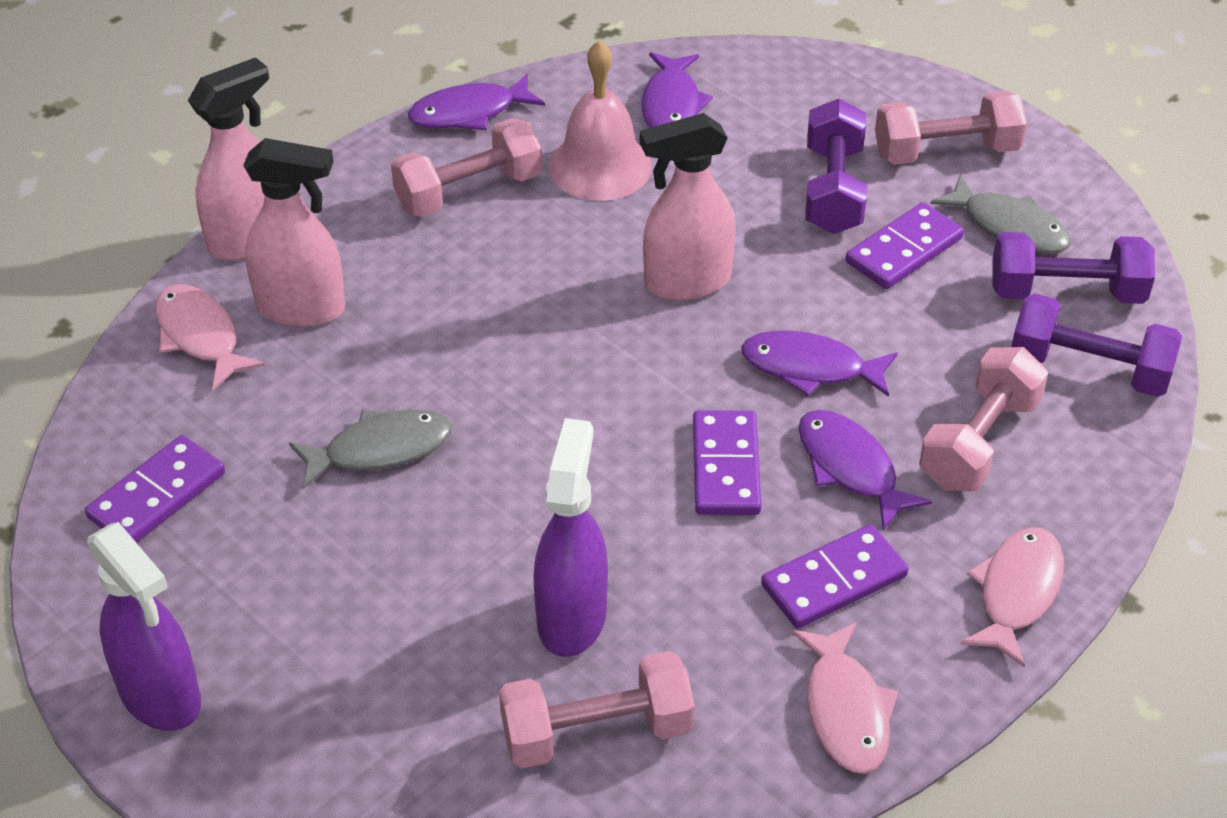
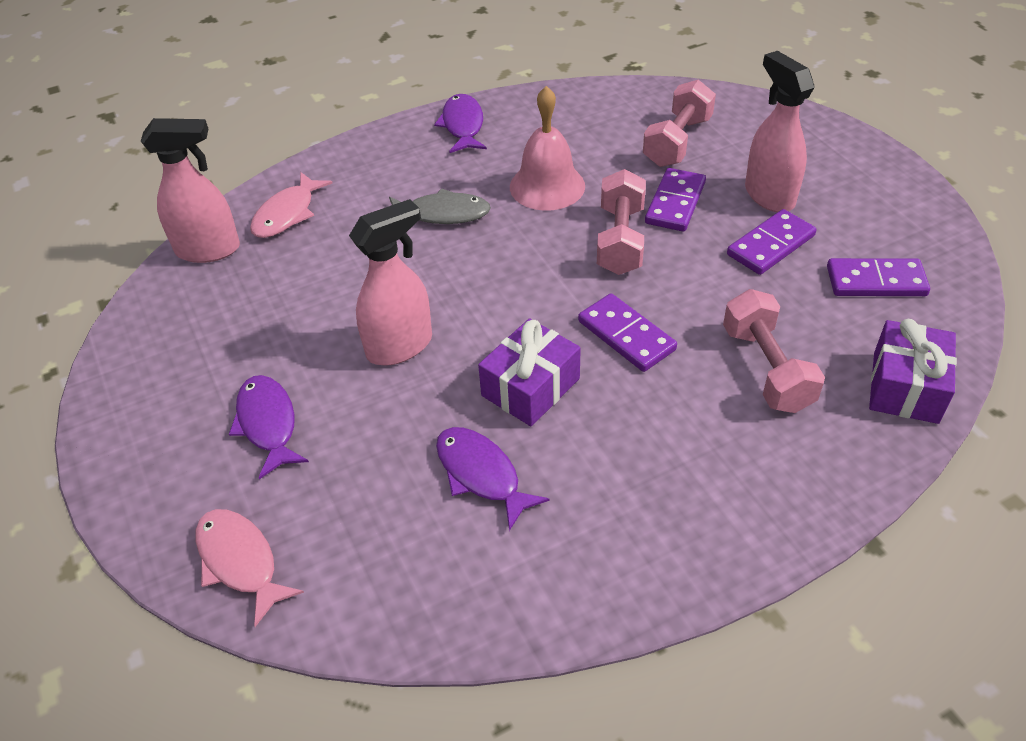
grey fish: [289,410,452,489] [930,174,1072,254] = 2 -> [389,188,491,224] = 1
pink dumbbell: [391,118,543,217] [499,651,695,768] [875,90,1027,165] [919,347,1048,491] = 4 -> [597,169,646,275] [643,80,716,167] [723,289,825,413] = 3
pink fish: [155,284,265,390] [792,622,899,774] [960,527,1064,668] = 3 -> [196,509,304,627] [250,172,333,238] = 2
purple dumbbell: [805,98,867,234] [992,232,1155,304] [1011,293,1182,397] = 3 -> none = 0
purple fish: [408,73,545,130] [641,52,713,128] [741,330,898,397] [798,410,932,530] = 4 -> [229,375,309,479] [434,94,487,153] [436,427,549,531] = 3
purple gift: none = 0 -> [478,318,581,426] [869,319,957,424] = 2
purple spray bottle: [87,522,201,731] [534,418,608,657] = 2 -> none = 0

